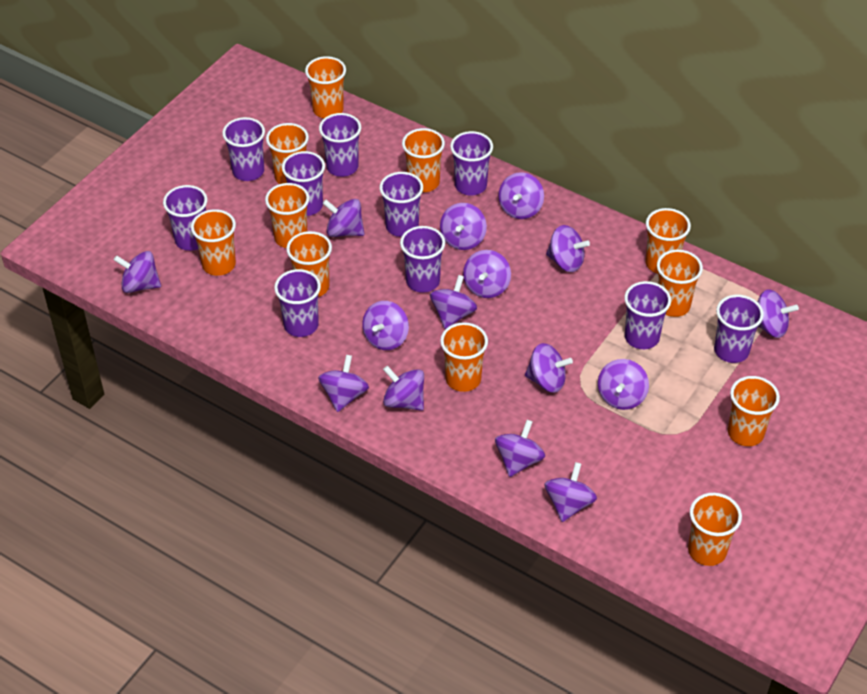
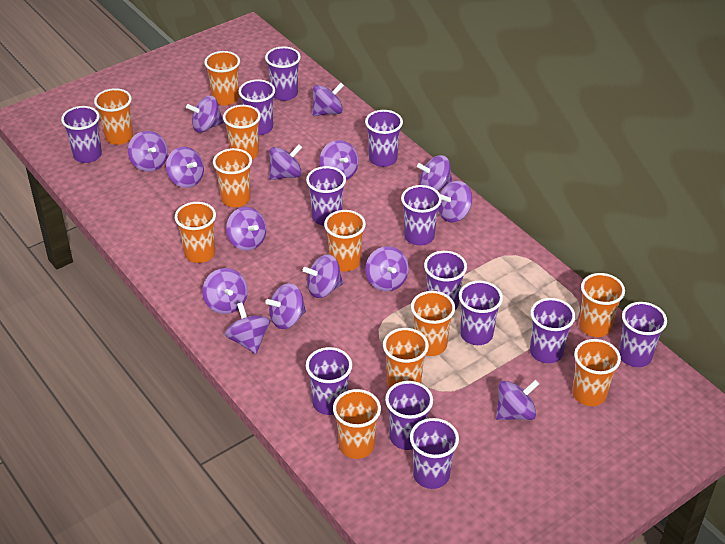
purple cup: [163,185,207,251] [222,117,265,181] [274,269,321,337] [282,151,325,216] [319,113,361,177] [379,172,423,237] [400,226,445,293] [450,131,493,196] [624,281,671,349] [714,295,764,363] = 10 -> [61,106,102,163] [238,79,275,135] [265,46,301,101] [306,166,346,226] [306,347,352,415] [365,110,403,167] [385,381,433,450] [401,185,442,245] [410,418,459,489] [424,251,467,310] [459,281,503,345] [530,298,575,363] [619,302,667,367] = 13

